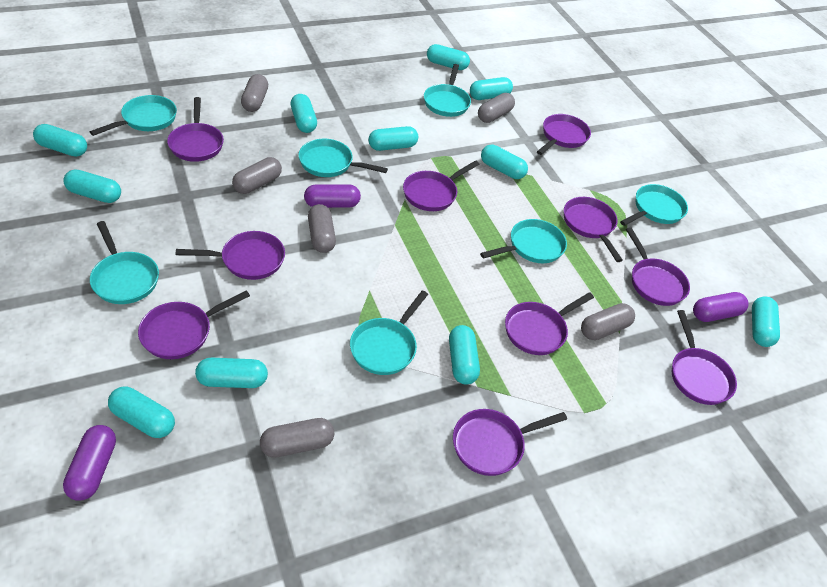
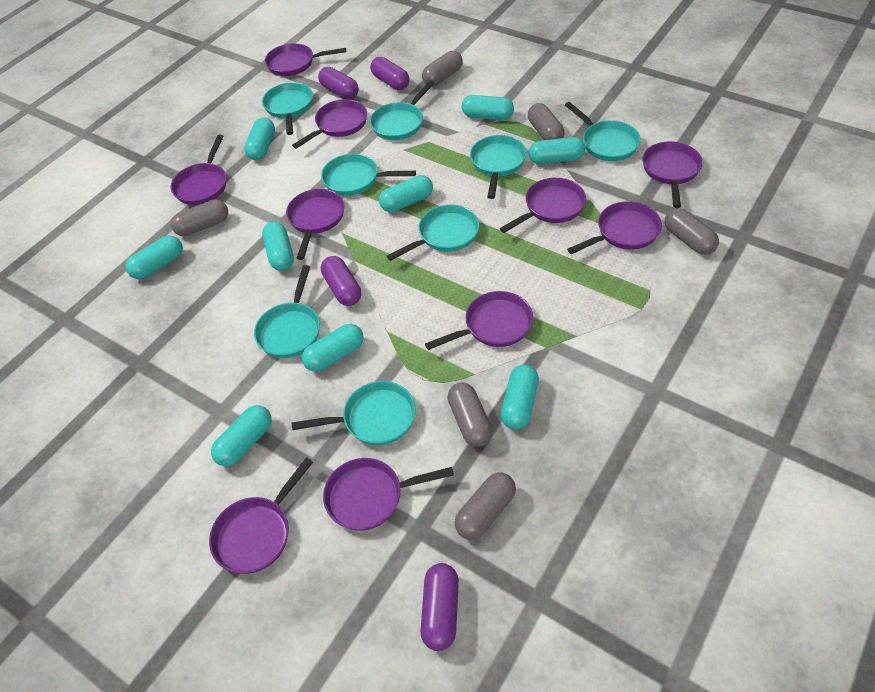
purple capsule: [63,425,116,501] [304,184,361,208] [693,292,749,322] = 3 -> [318,67,359,99] [321,256,361,306] [370,57,409,90] [421,563,459,651] = 4
turquoise capsule: [33,124,87,157] [63,169,121,203] [108,387,175,438] [195,358,268,388] [291,94,317,133] [368,126,418,151] [427,44,470,70] [449,325,480,385] [470,77,513,100] [481,145,528,179] [752,296,780,347] = 11 -> [125,235,183,279] [211,405,272,466] [244,117,275,160] [262,222,294,271] [302,324,364,372] [379,175,433,212] [462,95,514,120] [501,365,539,430] [529,137,585,164] = 9
turquoise pan: [90,95,177,136] [90,221,159,304] [298,139,388,177] [350,290,428,375] [424,64,471,117] [480,219,567,263] [620,184,688,226] = 7 -> [254,265,320,358] [262,82,313,135] [292,381,416,445] [321,154,416,196] [370,80,434,140] [387,204,480,261] [470,135,527,199] [565,102,641,161] = 8

